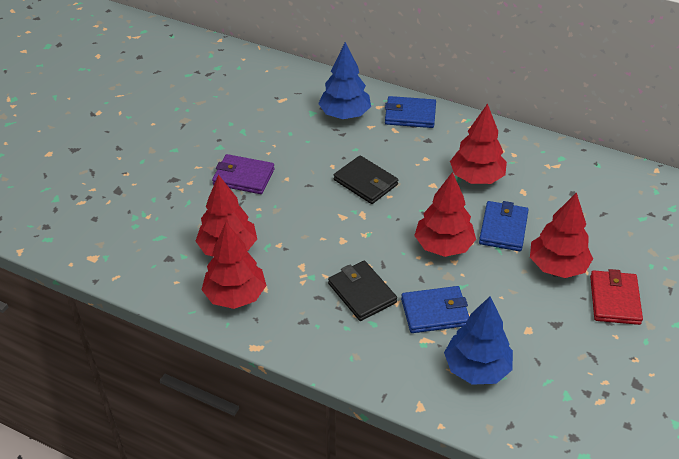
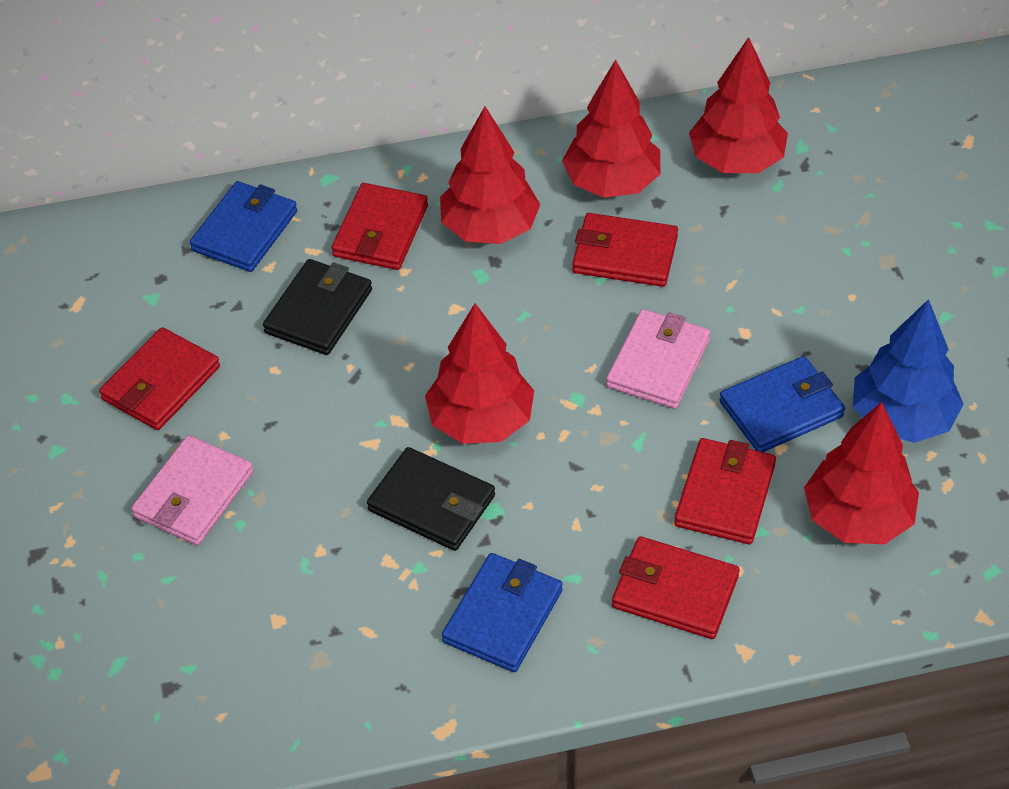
blue tree: [318,42,371,119] [444,296,513,385] = 2 -> [853,299,964,443] = 1
pink wallet: none = 0 -> [131,435,253,545] [606,309,710,409] = 2
purple wallet: [212,154,275,194] = 1 -> none = 0
red wallet: [590,269,643,325] = 1 -> [99,327,220,430] [332,183,428,270] [572,213,678,287] [612,536,739,639] [674,438,776,544] = 5

